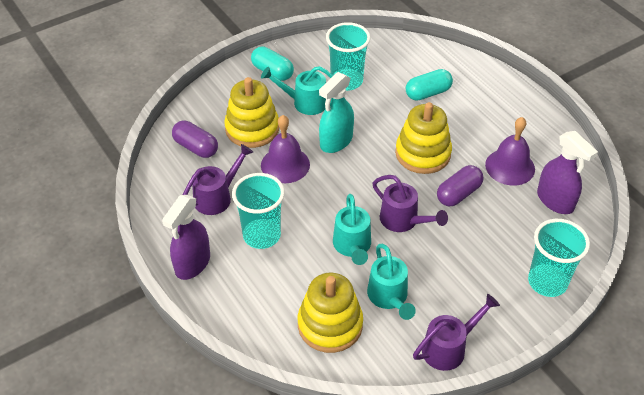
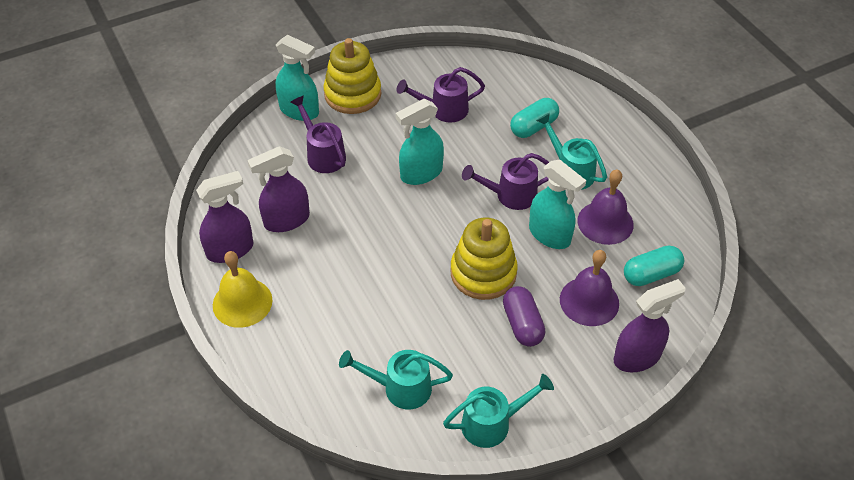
purple capsule: [172,121,218,158] [437,165,483,206] = 2 -> [503,286,545,347] = 1
purple spray bottle: [162,195,210,280] [537,131,598,214] = 2 -> [196,171,254,263] [247,146,310,232] [614,279,686,373] = 3
turquoise cup: [232,173,285,249] [326,22,371,91] [528,219,590,297] = 3 -> none = 0
turquoise spray bottle: [319,72,354,153] = 1 -> [275,35,319,121] [396,99,444,185] [529,159,586,249] = 3
yellow bell: none = 0 -> [213,251,273,328] = 1
yellow stacking toy: [224,77,279,148] [298,273,363,353] [395,102,452,174] = 3 -> [324,38,381,114] [450,218,518,300] = 2

